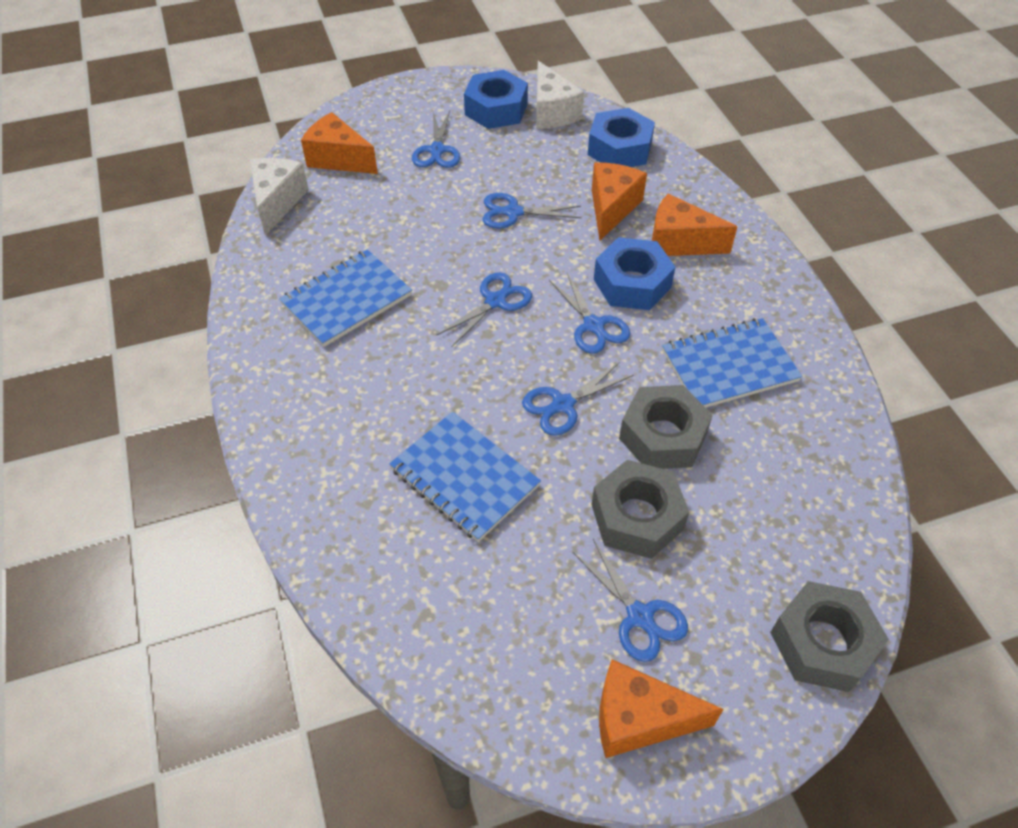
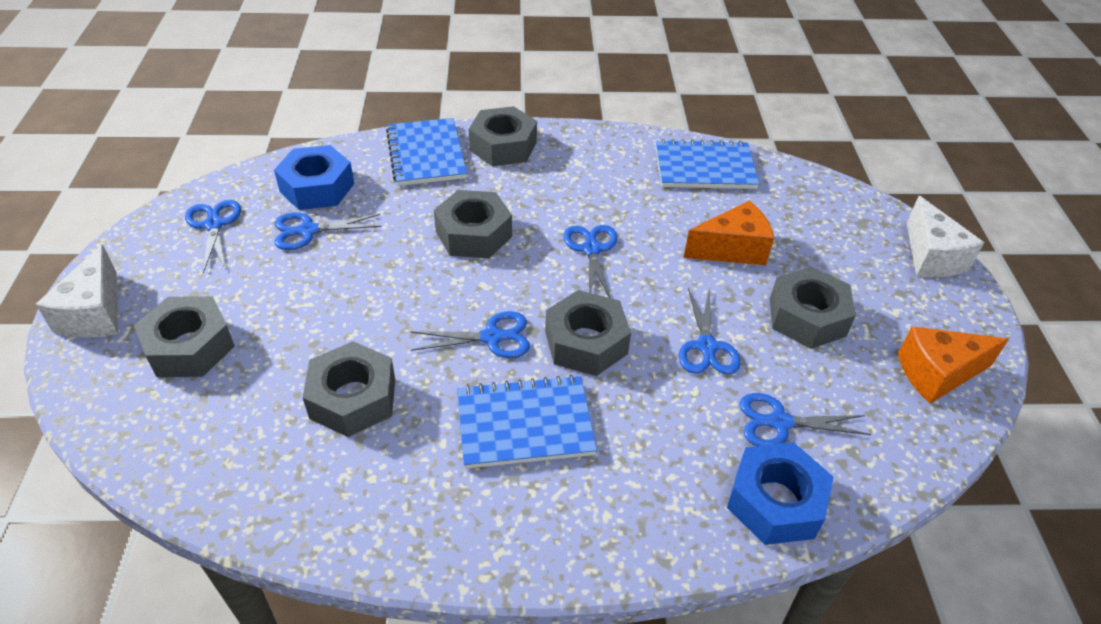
blue nut: [464,70,528,129] [588,108,655,167] [594,237,675,310] = 3 -> [274,145,354,210] [727,442,833,545] = 2
grey nut: [592,460,689,559] [619,385,713,469] [770,581,889,692] = 3 -> [134,296,235,377] [303,341,395,437] [434,190,512,258] [469,106,537,166] [545,290,631,376] [770,267,856,349] = 6
orange cheese: [301,112,378,174] [592,162,647,240] [599,659,724,758] [652,194,737,256] = 4 -> [683,200,774,265] [898,326,1009,404] = 2

